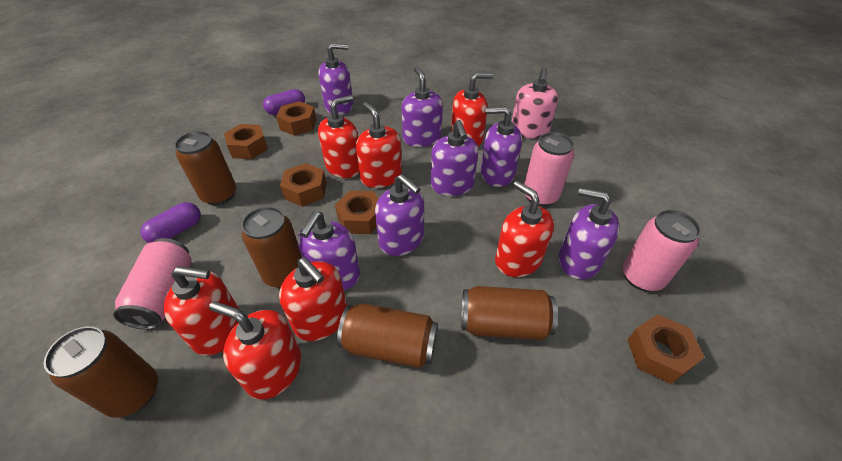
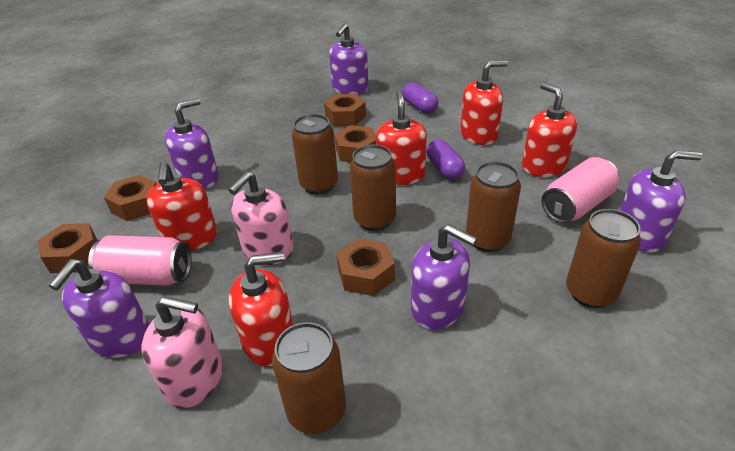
pink can: [113,238,192,330] [524,132,574,206] [622,210,701,292] = 3 -> [88,235,191,286] [542,157,619,223] = 2
pink soap dispenser: [512,67,558,139] = 1 -> [141,296,223,408] [229,172,294,265] = 2
purple soap dispenser: [297,212,360,290] [318,43,353,115] [375,174,424,256] [401,66,443,147] [431,120,479,196] [481,107,522,187] [559,188,620,280] = 7 -> [49,259,149,358] [165,98,219,189] [329,23,369,95] [411,224,477,330] [620,150,703,252] = 5
red soap dispenser: [164,266,239,356] [209,301,302,399] [279,257,347,341] [318,95,359,178] [356,102,402,188] [451,73,493,147] [495,181,554,277] = 7 -> [146,161,217,251] [229,252,293,366] [376,90,427,185] [460,60,508,145] [522,83,577,177] = 5

